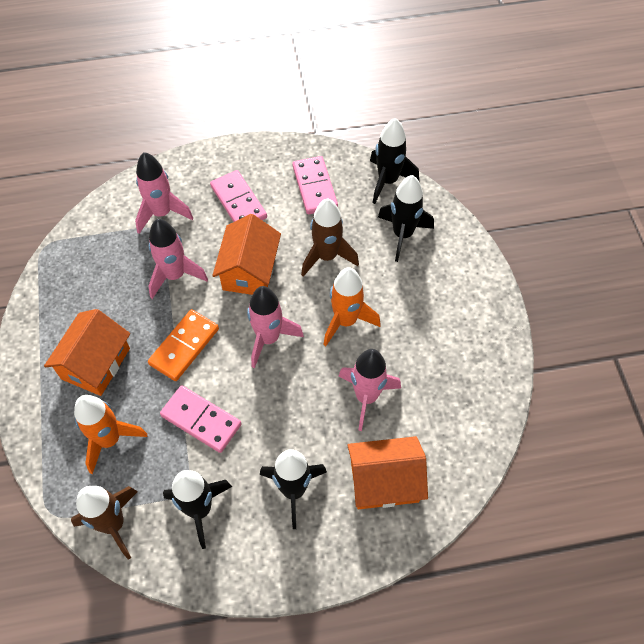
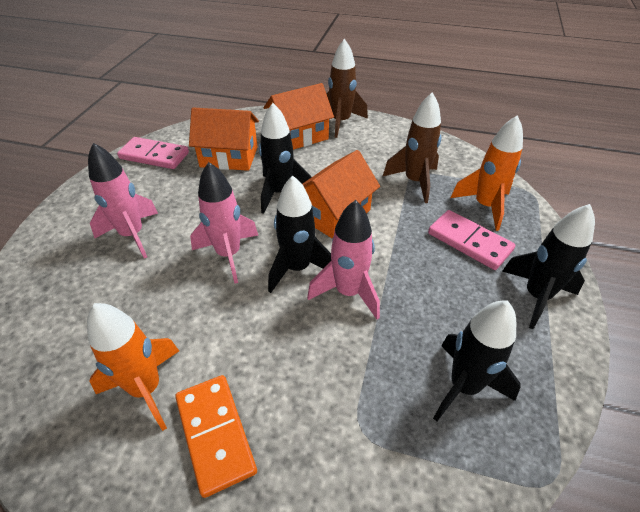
pink domino: [160,385,242,453] [210,170,267,222] [292,156,338,214] = 3 -> [117,137,189,169] [428,210,515,270] = 2
pink rocket: [135,152,193,234] [148,219,208,299] [247,286,304,368] [339,349,401,431] = 4 -> [88,143,158,258] [190,162,258,283] [307,200,380,320] = 3

